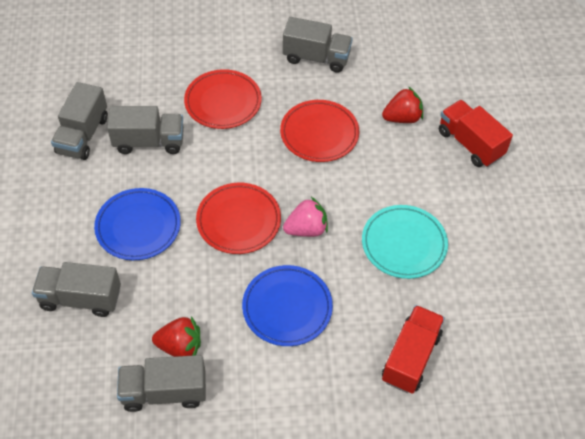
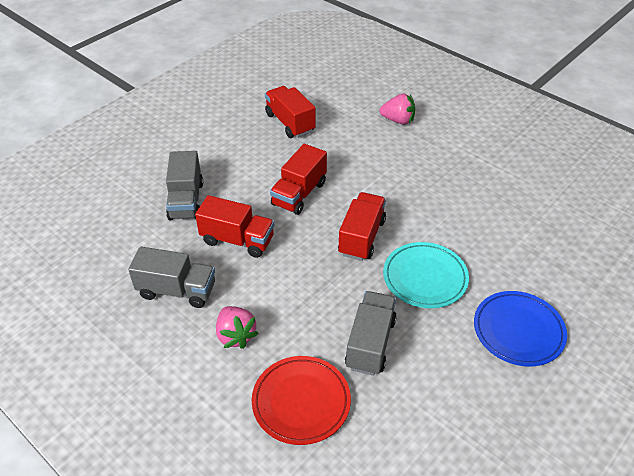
blue plate: [94,188,181,260] [242,265,333,346] = 2 -> [474,291,567,366] = 1
grey truck: [32,262,121,317] [51,82,108,160] [107,106,184,154] [117,355,206,412] [283,17,353,73] = 5 -> [128,247,215,308] [166,151,203,220] [345,291,397,376] = 3
pink strawberry: [283,197,328,237] = 1 -> [216,306,259,349] [380,94,415,124] = 2
red plate: [184,69,262,129] [196,183,281,254] [280,100,359,162] = 3 -> [252,356,351,445] = 1
red strawberry: [152,316,201,357] [382,86,423,123] = 2 -> none = 0
red truck: [382,305,445,394] [439,100,513,167] = 2 -> [195,195,274,258] [265,86,316,138] [270,144,327,215] [338,192,386,261] = 4

